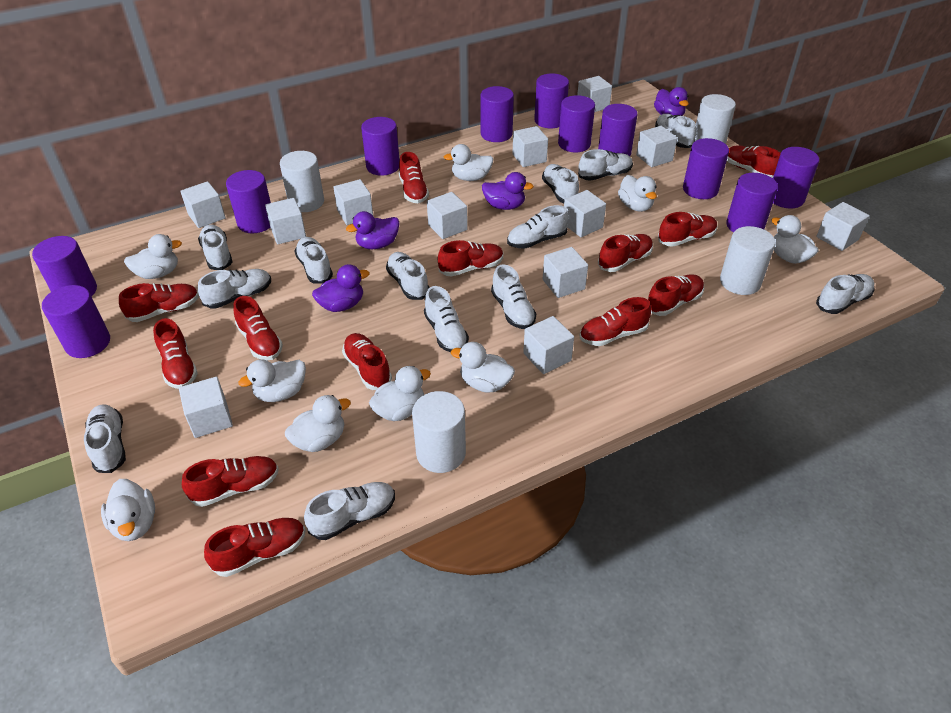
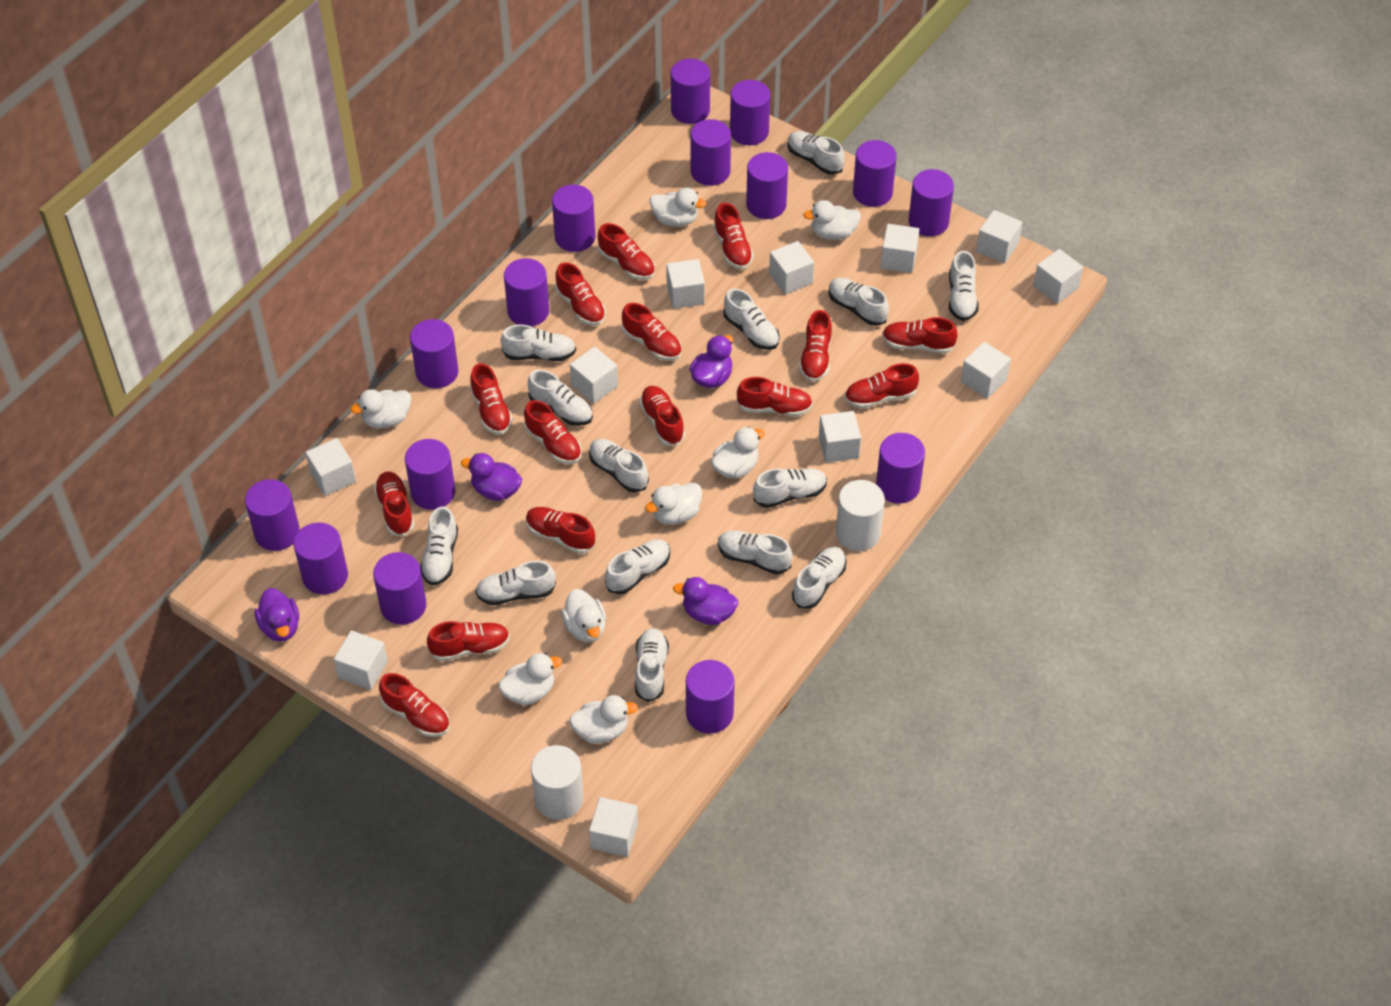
purple cylinder: [32,236,97,297] [42,285,110,358] [226,170,271,233] [361,117,400,176] [480,86,514,142] [534,73,569,128] [558,95,595,152] [598,104,638,156] [683,138,729,199] [726,173,778,232] [773,147,819,209] = 11 -> [245,479,300,551] [294,523,348,595] [373,552,426,625] [405,439,455,510] [410,319,458,389] [504,258,549,327] [552,185,595,252] [671,59,710,124] [686,660,735,734] [690,119,731,186] [730,80,770,145] [746,152,788,219] [853,140,897,207] [876,433,925,504] [909,169,954,236] = 15
red shoe: [119,283,199,322] [153,318,198,389] [182,456,279,507] [204,518,306,577] [233,296,283,360] [342,333,392,390] [399,152,429,203] [438,240,503,277] [580,297,651,346] [598,234,653,272] [647,274,704,316] [658,212,718,247] [727,145,781,178] = 13 -> [374,471,414,536] [379,673,450,737] [427,621,510,661] [470,363,513,434] [524,400,582,464] [526,507,595,554] [555,262,606,326] [598,223,655,280] [622,303,682,361] [639,386,685,446] [713,203,754,269] [737,377,813,416] [799,310,832,382] [845,363,919,408] [882,317,958,353] = 15
white cube: [179,377,233,438] [180,181,226,228] [265,198,306,244] [333,179,373,225] [427,192,468,239] [512,126,548,167] [523,316,574,374] [543,247,588,298] [564,190,606,237] [577,76,612,112] [636,126,677,167] [816,202,869,251] = 12 -> [305,438,356,496] [334,630,388,690] [570,347,618,404] [589,797,638,857] [666,259,705,309] [769,241,814,295] [819,411,861,463] [881,224,919,273] [961,342,1011,399] [976,210,1022,263] [1033,249,1083,304] = 11
white cylinder: [280,151,324,212] [412,391,466,473] [695,94,736,144] [720,226,775,295] = 4 -> [531,745,584,820] [836,480,885,551] = 2
white duck: [101,479,155,541] [124,234,182,279] [238,359,306,402] [285,395,351,452] [369,366,431,421] [443,144,493,181] [451,342,515,393] [618,175,657,212] [772,215,818,264] = 9 -> [351,389,411,428] [498,653,562,705] [561,589,606,643] [569,695,638,744] [645,483,702,525] [650,188,706,227] [711,427,765,478] [803,200,861,240] = 8
white shoe: [84,404,126,473] [198,224,233,270] [198,269,271,309] [294,237,333,284] [304,482,395,540] [386,252,430,300] [424,286,469,352] [491,264,536,329] [507,205,569,249] [542,164,579,203] [578,149,633,181] [655,114,696,148] [816,274,875,314] = 13 -> [420,506,458,585] [475,561,556,605] [501,325,576,361] [528,370,593,426] [589,439,649,493] [605,539,670,595] [635,628,669,702] [718,530,793,575] [723,288,780,350] [753,468,827,508] [788,131,845,175] [792,547,847,609] [829,278,889,326] [949,251,978,321] = 14

